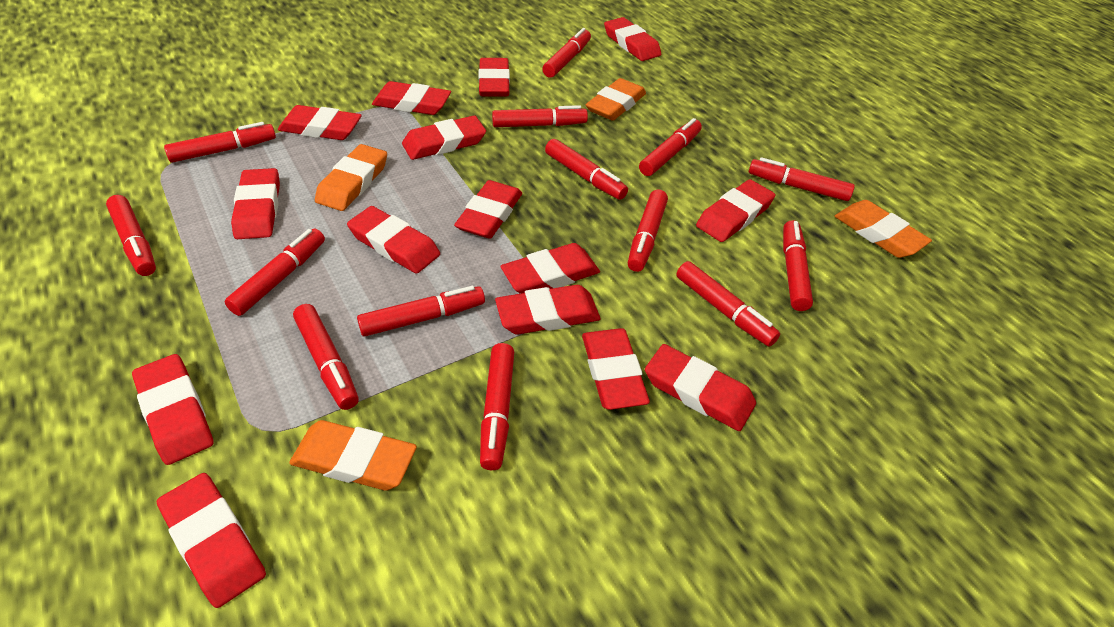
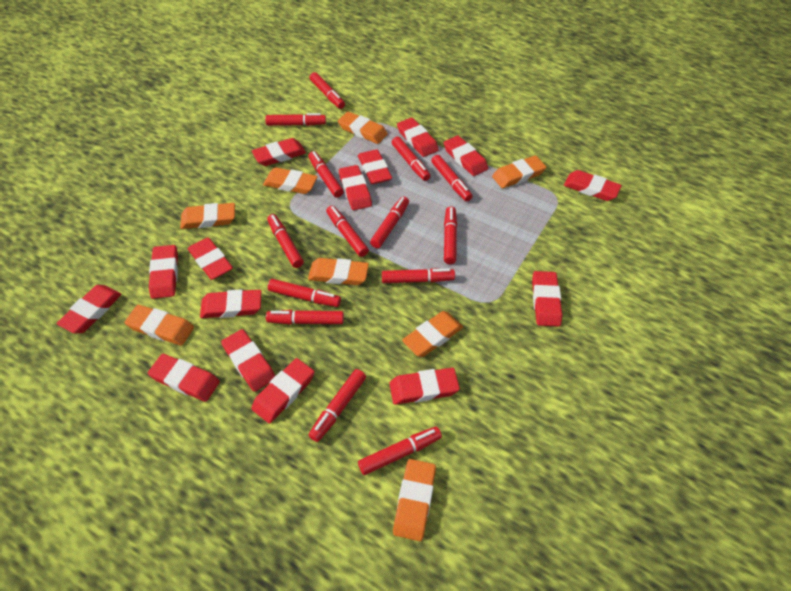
orange eraser: [289,420,417,490] [315,144,387,211] [586,78,646,121] [835,200,932,258] = 4 -> [124,305,194,346] [180,203,235,229] [263,167,318,194] [308,258,369,285] [338,111,388,144] [393,459,436,541] [402,311,463,357] [492,156,546,188] = 8

